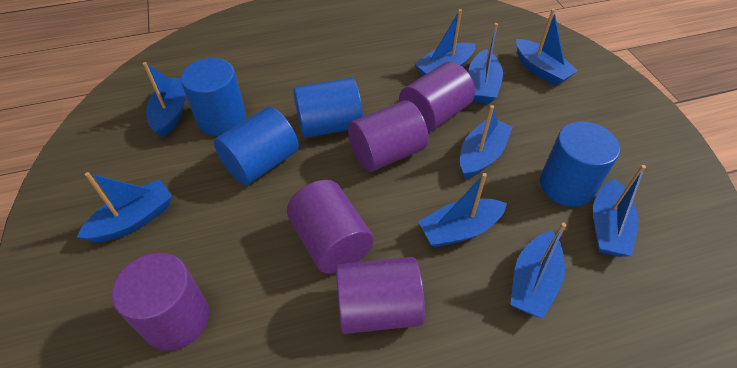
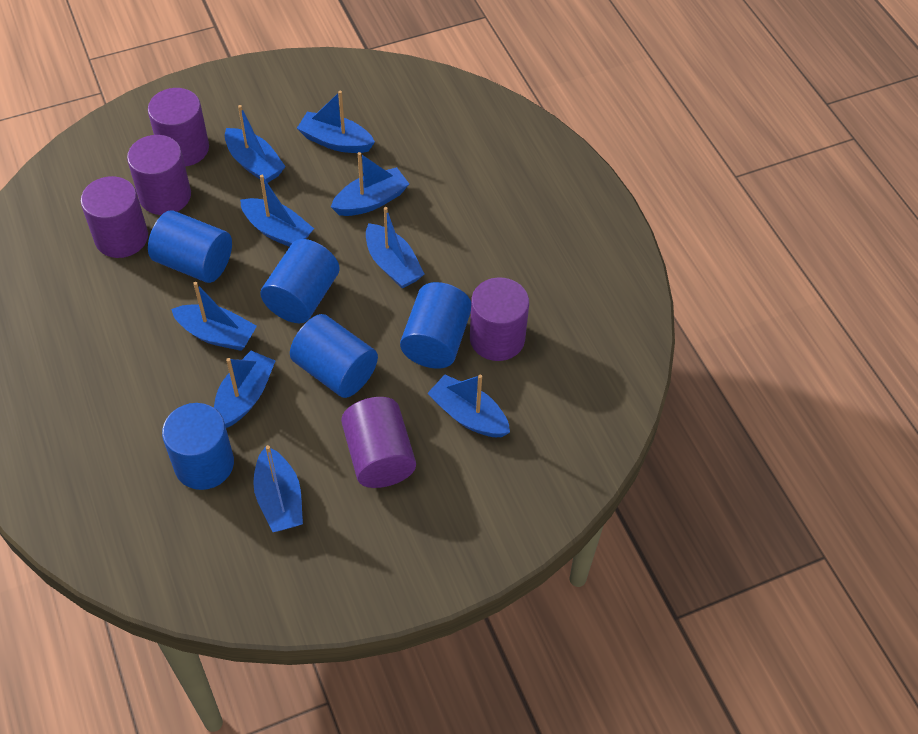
blue cylinder: [181,58,246,136] [214,107,299,185] [293,78,363,138] [540,121,620,207] = 4 -> [148,210,232,283] [162,403,234,490] [260,239,340,323] [290,314,378,398] [400,282,471,369] = 5

